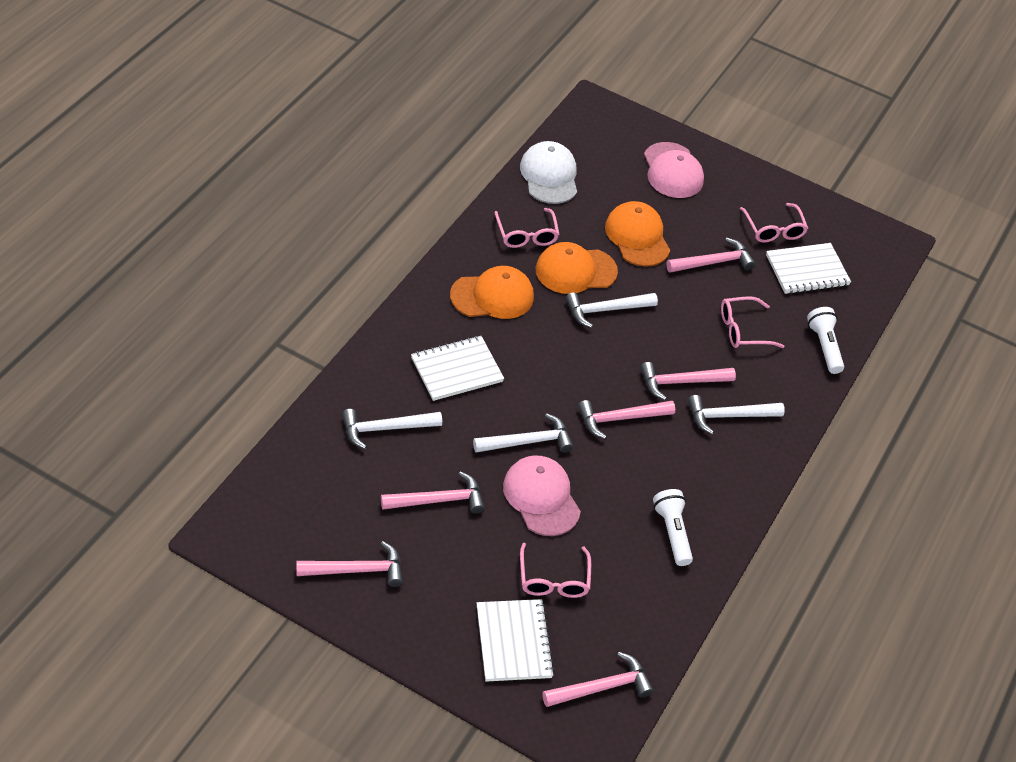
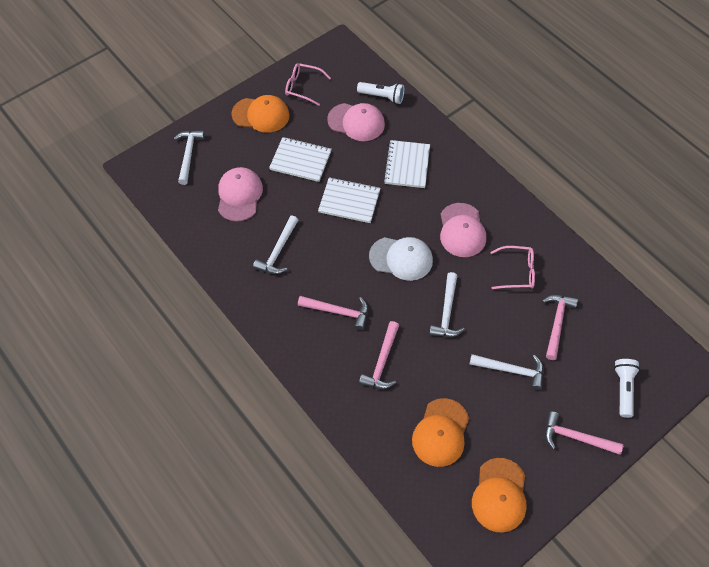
pink cap: [503,455,581,536] [644,142,704,198] = 2 -> [218,167,263,222] [327,103,385,141] [440,203,486,257] = 3
pink glasses: [494,208,559,248] [520,543,591,598] [721,296,785,348] [740,203,808,242] = 4 -> [285,63,331,106] [490,246,535,289] = 2
pink hammer: [296,541,403,587] [381,471,485,514] [542,652,654,707] [578,400,675,439] [640,362,736,400] [666,238,755,273] = 6 -> [298,296,368,330] [359,321,399,389] [542,295,578,360] [545,411,623,455] = 4

